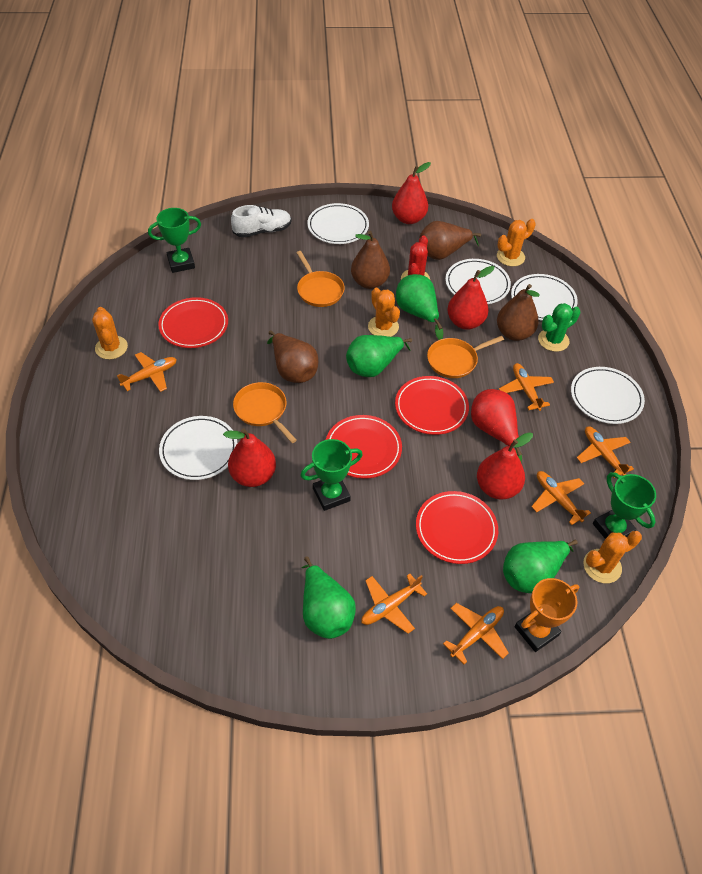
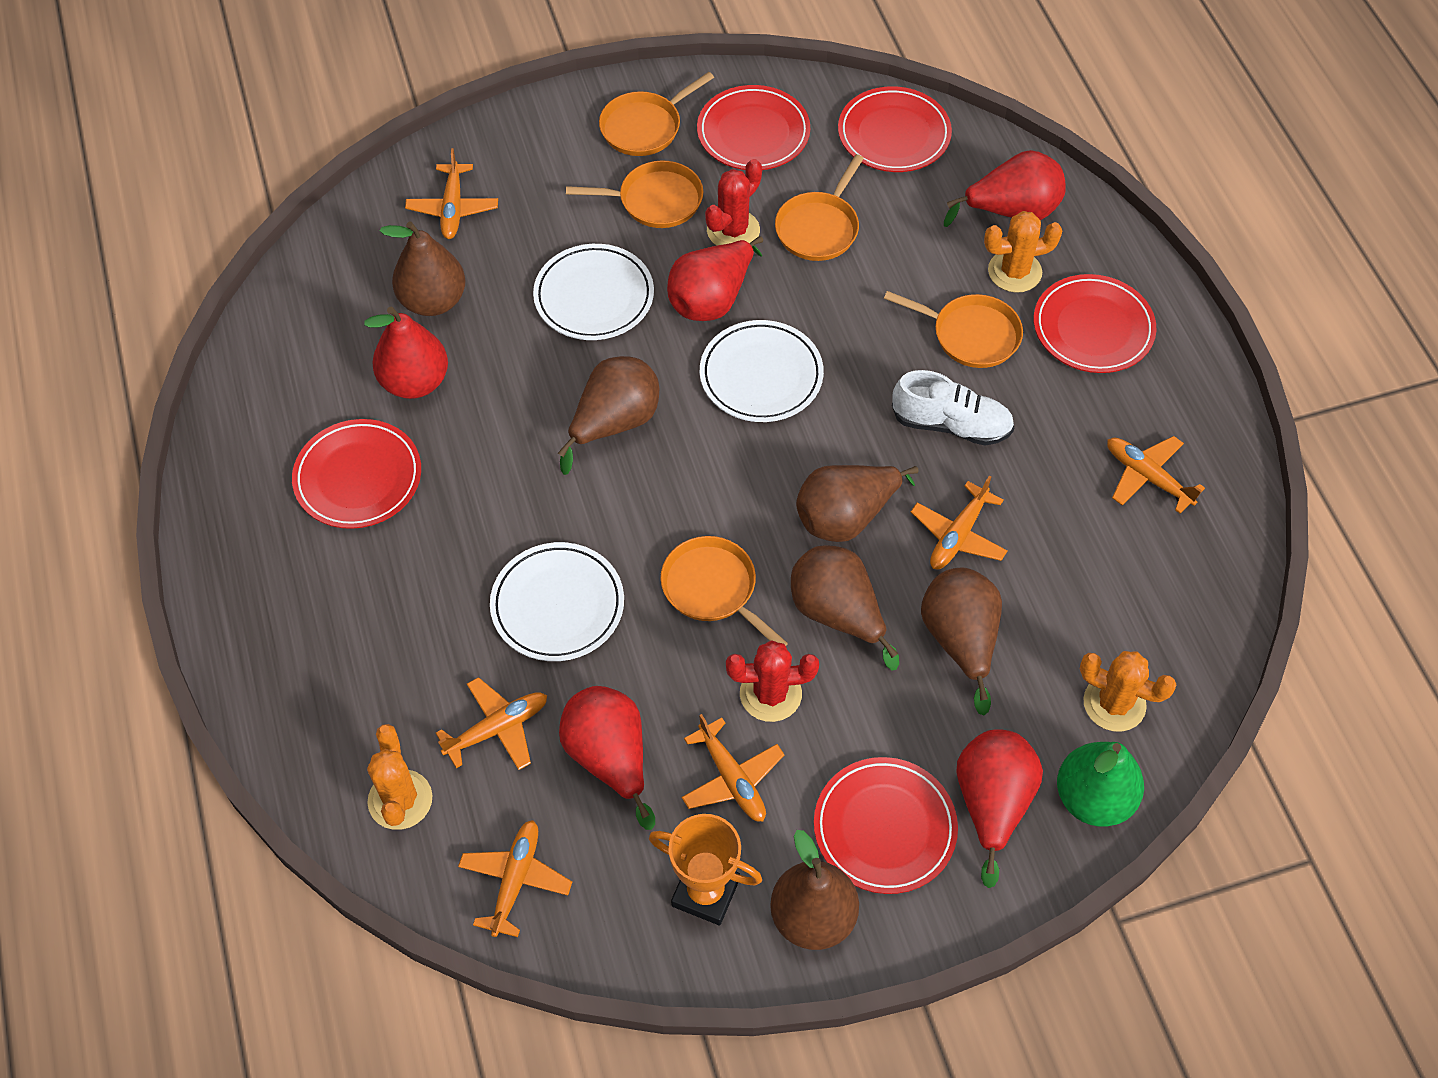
brown pear: [267,331,318,383] [351,231,390,289] [419,221,481,260] [497,284,540,341] = 4 -> [380,221,466,316] [558,356,659,475] [770,830,859,950] [791,545,899,670] [796,465,919,542] [921,568,1002,715] = 6
green cactus: [538,303,580,352] = 1 -> none = 0
green pear: [301,556,356,639] [346,335,412,377] [396,274,443,340] [503,540,578,593] = 4 -> [1057,742,1144,827] = 1
green trophy: [148,208,201,273] [300,439,363,511] [593,472,656,539] = 3 -> none = 0
orange cactus: [92,307,128,359] [368,288,400,337] [497,219,536,266] [583,531,642,583] = 4 -> [367,724,432,830] [984,211,1062,293] [1080,651,1176,732] = 3
orange pan: [233,382,297,443] [297,251,345,307] [427,336,504,378] = 3 -> [566,160,703,228] [599,72,714,156] [661,536,788,646] [775,154,864,261] [884,291,1023,368] = 5
red cactus: [401,235,430,280] = 1 -> [705,159,762,246] [726,640,819,722] = 2
red plate: [158,297,228,348] [326,415,402,479] [395,376,469,435] [416,491,498,564] = 4 -> [292,419,421,529] [697,85,810,170] [814,757,958,894] [838,86,952,172] [1034,274,1156,373] = 5
white plate: [159,416,238,480] [307,203,369,244] [445,259,511,304] [511,274,578,321] [571,367,645,424] = 5 -> [490,542,624,661] [533,244,654,340] [700,320,824,422] = 3

